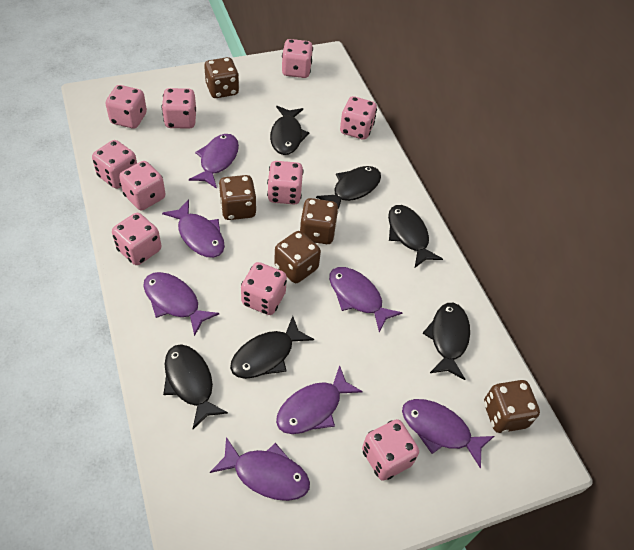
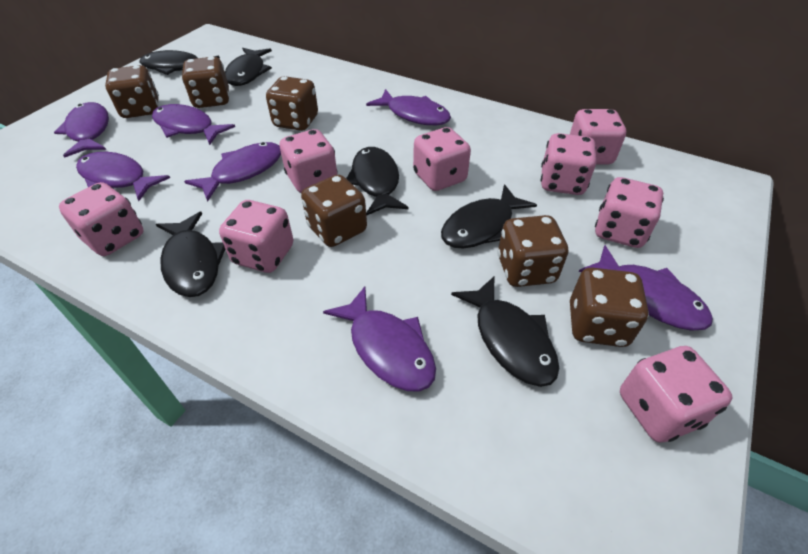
brown dice: [204,57,239,98] [218,175,256,220] [274,231,321,283] [300,198,339,244] [484,380,540,433] = 5 -> [105,65,159,118] [182,57,230,108] [266,76,318,131] [301,175,367,247] [497,215,568,287] [570,268,649,347] = 6
pink dice: [92,140,137,189] [106,85,147,129] [112,213,161,265] [119,161,166,210] [162,88,196,129] [241,262,287,315] [267,161,304,204] [282,39,313,78] [340,96,377,140] [362,419,419,481] = 10 -> [59,182,143,256] [219,200,293,273] [280,129,338,193] [413,127,471,191] [541,133,596,195] [570,109,626,165] [595,177,664,248] [620,346,732,443] = 8

